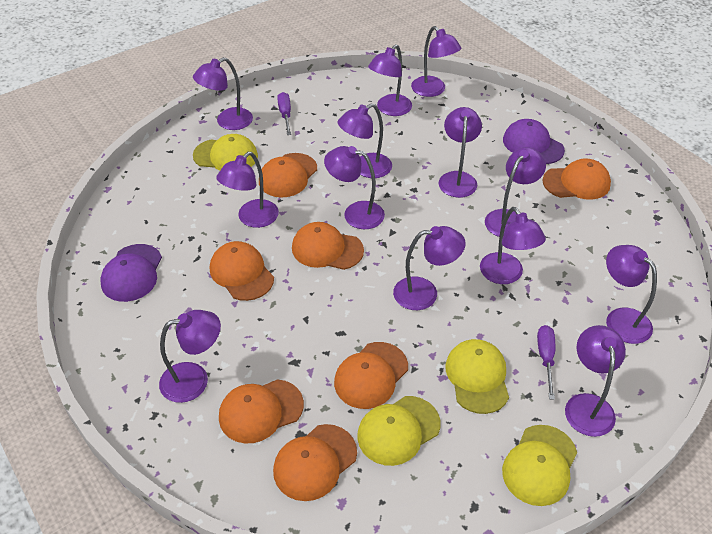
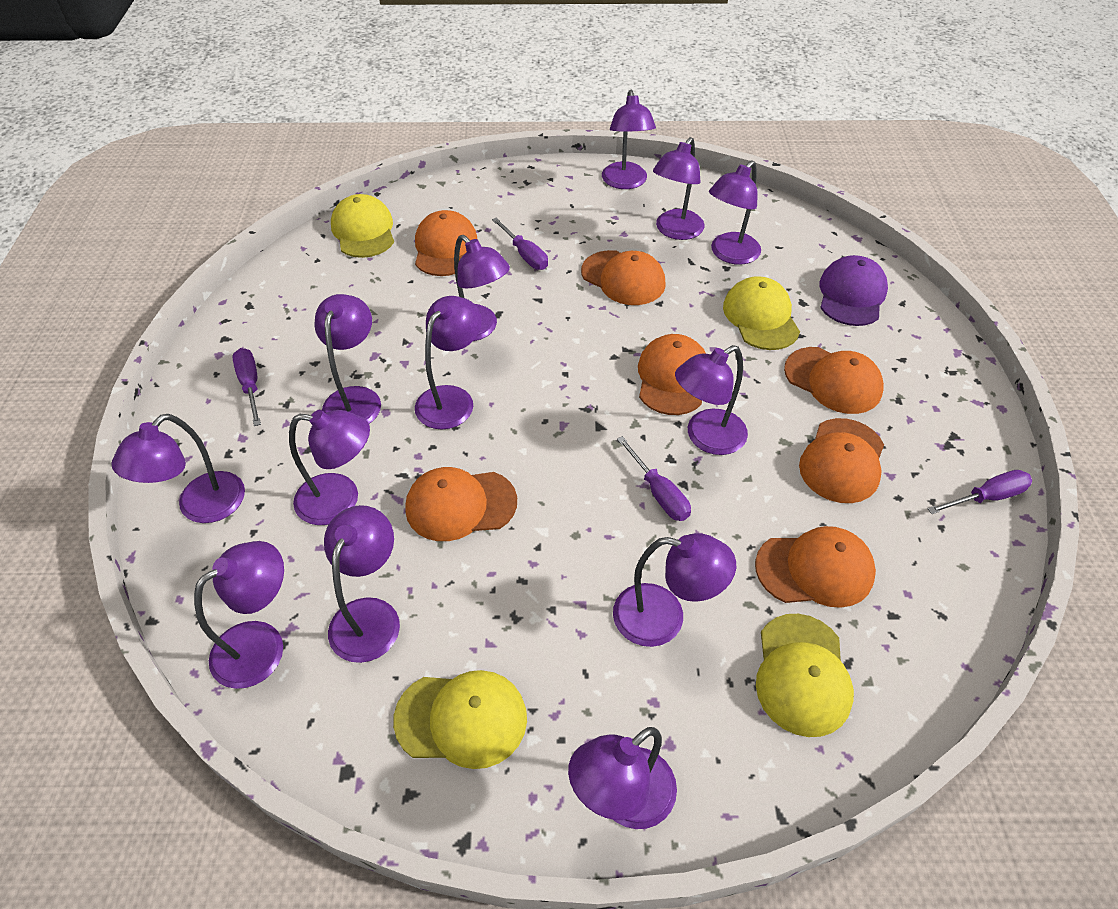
purple cap: [100,244,162,302] [503,119,565,164] = 2 -> [819,255,888,326] = 1
purple screwdriver: [277,92,291,135] [537,325,555,400] = 2 -> [232,348,261,426] [492,217,548,270] [617,436,691,521] [928,470,1032,514] = 4

